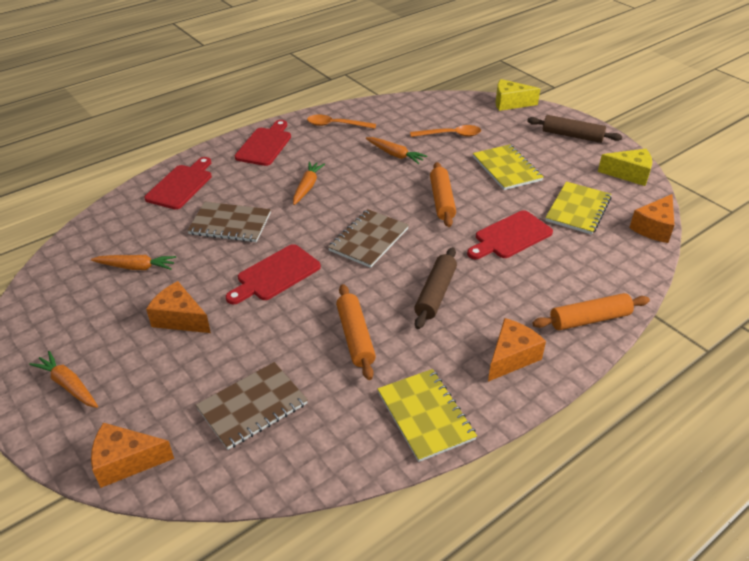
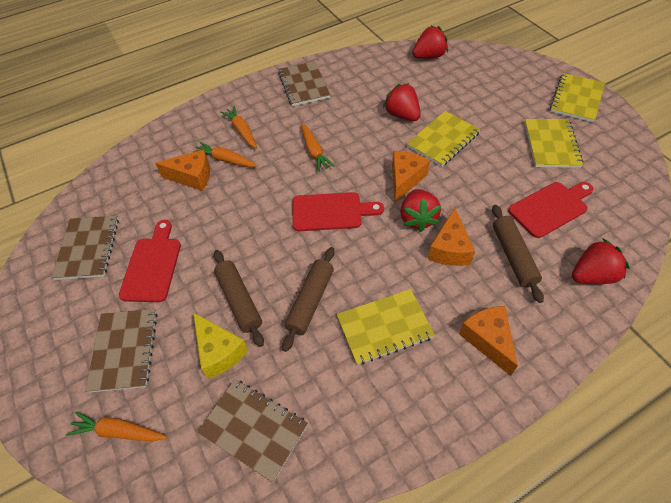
brown notebook: [187,202,271,242] [196,362,308,450] [328,209,409,268] = 3 -> [51,215,119,280] [85,309,157,393] [197,379,308,482] [278,61,330,106] = 4
brown rolling pin: [414,247,457,329] [527,115,622,143] = 2 -> [214,250,264,347] [282,247,335,352] [492,205,544,303] = 3
orange rolling pin: [336,284,376,380] [430,162,456,227] [532,293,650,330] = 3 -> none = 0
orange spoon: [307,115,376,129] [410,125,481,137] = 2 -> none = 0
red cutting board: [144,157,212,209] [226,244,321,304] [235,120,291,166] [467,210,553,259] = 4 -> [119,220,181,302] [293,192,384,231] [508,182,593,238] = 3
red strawberry: none = 0 -> [383,83,421,121] [400,189,441,232] [412,26,448,59] [572,238,630,284] = 4
yellow cheese: [496,79,540,111] [598,149,652,186] = 2 -> [193,312,248,379] = 1
yellow notebook: [378,369,477,462] [473,144,544,190] [545,181,612,235] = 3 -> [337,289,435,365] [407,111,481,167] [524,119,583,168] [550,73,605,122] = 4

